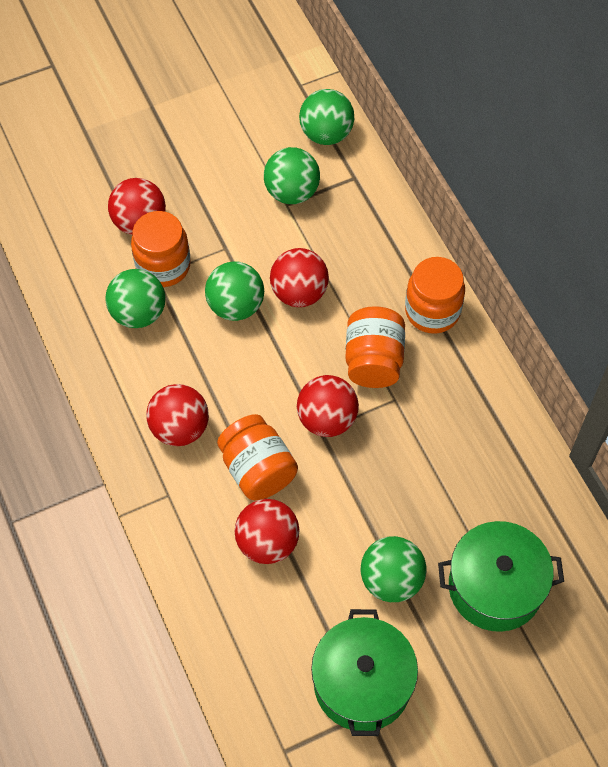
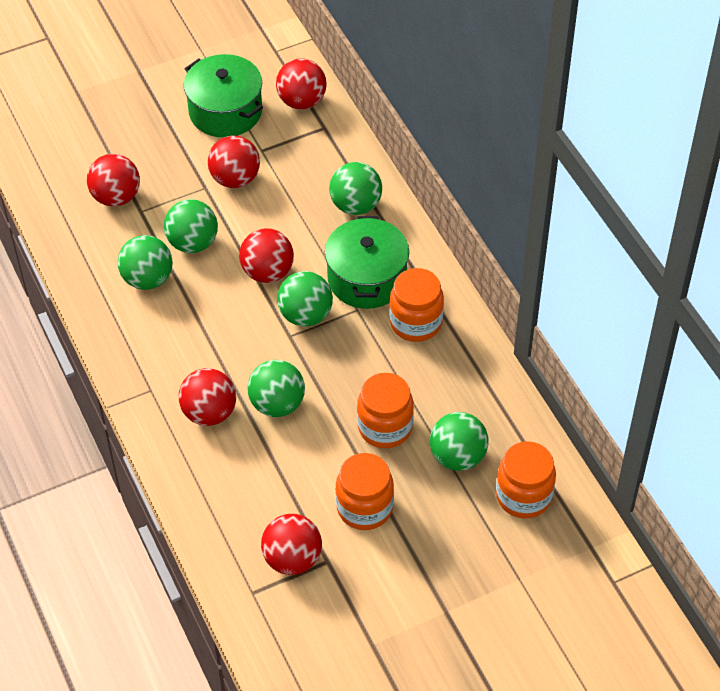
green ball: [105,269,165,328] [205,261,264,321] [264,147,320,204] [299,89,354,145] [361,536,426,602] = 5 -> [118,235,173,290] [164,199,218,253] [247,360,305,417] [277,271,333,327] [329,162,382,215] [430,412,488,471] = 6
red ball: [108,178,166,235] [146,384,209,446] [235,499,299,564] [270,248,329,307] [297,375,359,437] = 5 -> [87,154,140,207] [178,368,236,426] [207,136,260,188] [239,228,294,283] [261,514,322,575] [276,58,326,109] = 6

